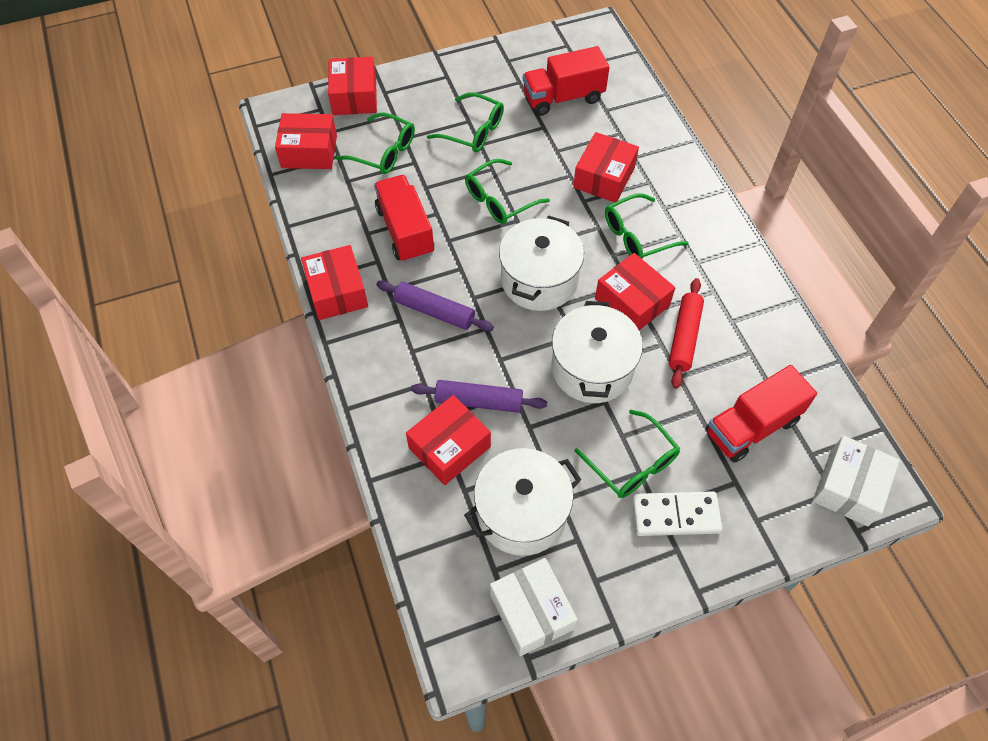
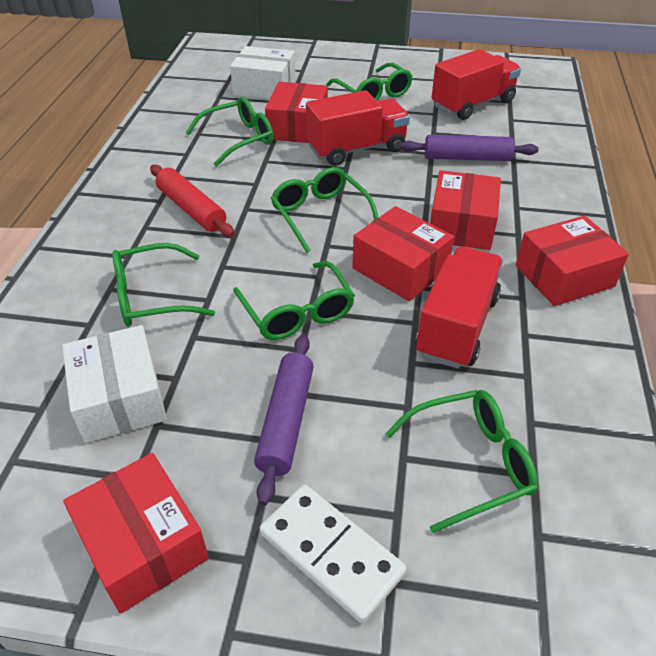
green glasses: [336,113,415,174] [427,92,504,152] [465,159,550,224] [575,410,680,498] [605,193,689,259] = 5 -> [112,243,215,326] [185,97,273,167] [233,261,355,340] [271,167,378,253] [326,63,412,100] [385,390,538,533] = 6
red box: [275,113,337,169] [301,245,368,320] [328,57,377,115] [406,395,491,485] [573,132,639,202] [595,253,675,330] = 6 -> [63,453,209,614] [265,82,328,143] [352,206,454,301] [430,170,501,250] [516,215,629,306] = 5
white pot: [464,448,581,556] [499,216,584,311] [552,301,643,403] = 3 -> none = 0

